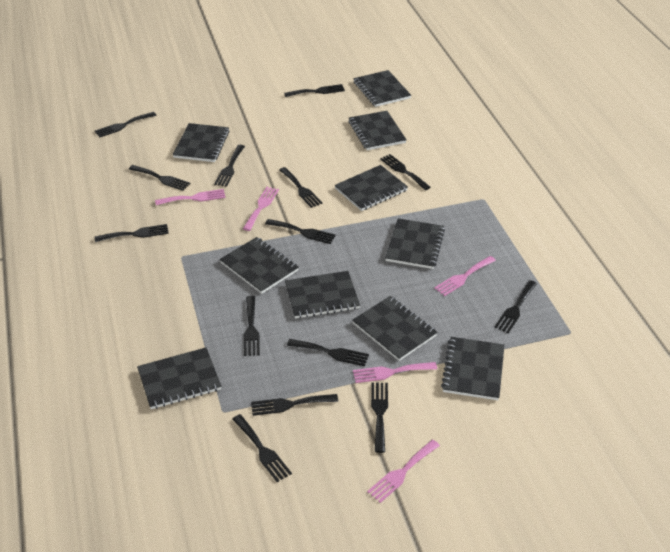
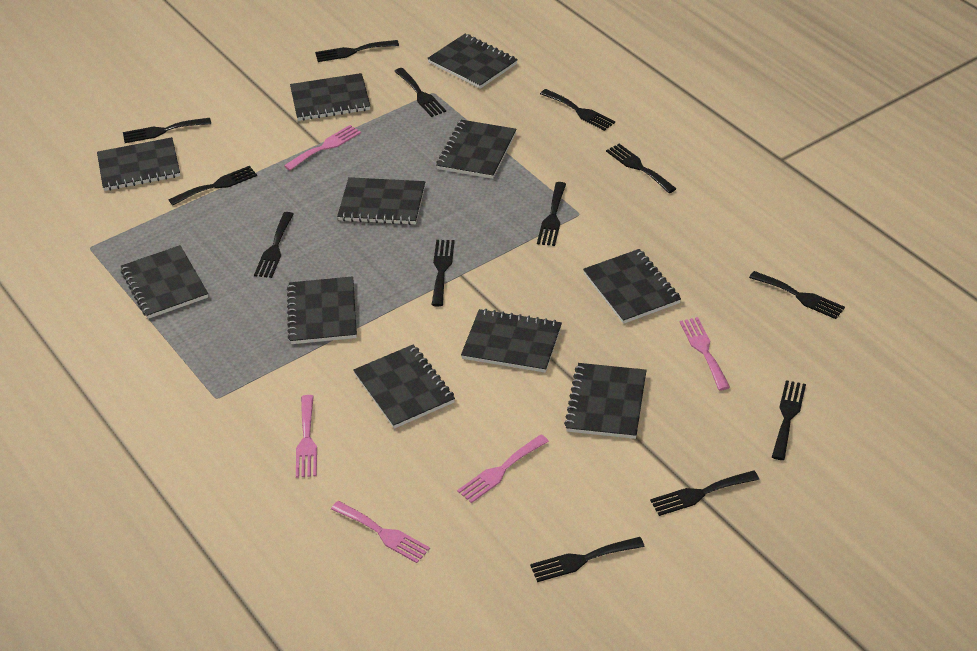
black fork: [94,224,169,242] [95,112,157,137] [129,165,190,191] [214,145,245,187] [232,414,292,482] [244,296,260,356] [251,394,338,416] [265,219,336,244] [279,167,323,208] [284,84,345,97] [287,339,369,366] [371,382,388,453] [380,154,431,190] [494,280,537,333] = 14 -> [123,118,211,143] [168,166,257,206] [254,212,294,278] [315,40,399,62] [394,68,446,117] [431,240,455,306] [530,537,645,582] [537,182,566,246] [540,89,615,131] [606,144,677,193] [650,470,759,516] [749,271,845,319] [772,380,806,460] = 13
black notebook: [137,348,222,409] [173,123,230,162] [220,237,299,294] [285,271,360,319] [335,165,408,211] [349,111,407,150] [352,296,438,361] [353,70,411,107] [385,218,445,269] [441,337,505,400] = 10 -> [97,137,180,191] [121,245,208,319] [287,276,357,344] [290,73,370,121] [337,177,425,225] [353,345,455,429] [427,34,518,89] [436,120,516,179] [461,309,562,373] [564,363,647,439] [583,249,681,324] = 11

